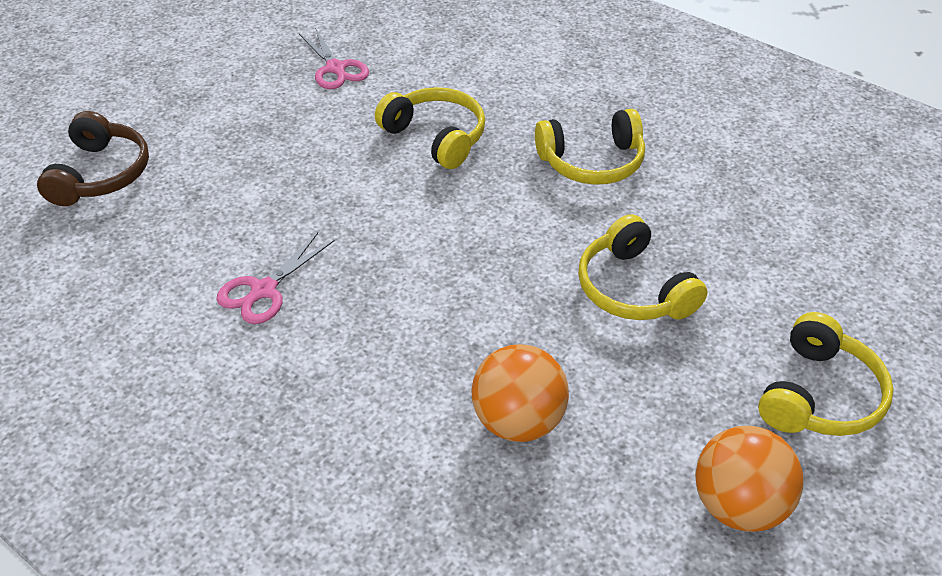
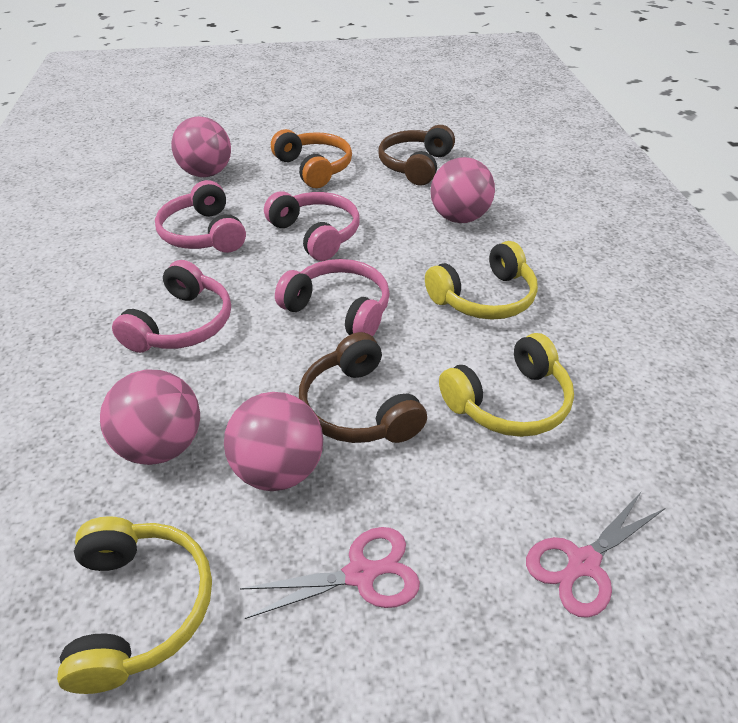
brown headphones: [37,111,149,206] = 1 -> [299,332,427,443] [378,125,455,186] = 2
orange ball: [471,344,569,442] [695,426,803,532] = 2 -> none = 0
orange headphones: none = 0 -> [271,129,352,188] = 1
pink ball: none = 0 -> [100,369,200,465] [171,116,231,177] [224,392,323,491] [430,157,495,223] = 4
pink headphones: none = 0 -> [112,260,231,353] [155,180,246,253] [264,191,360,261] [275,259,390,337] = 4
yellow headphones: [375,87,485,169] [535,109,645,185] [578,214,708,320] [758,312,894,436] = 4 -> [57,516,212,694] [425,241,538,320] [439,333,574,437] = 3

